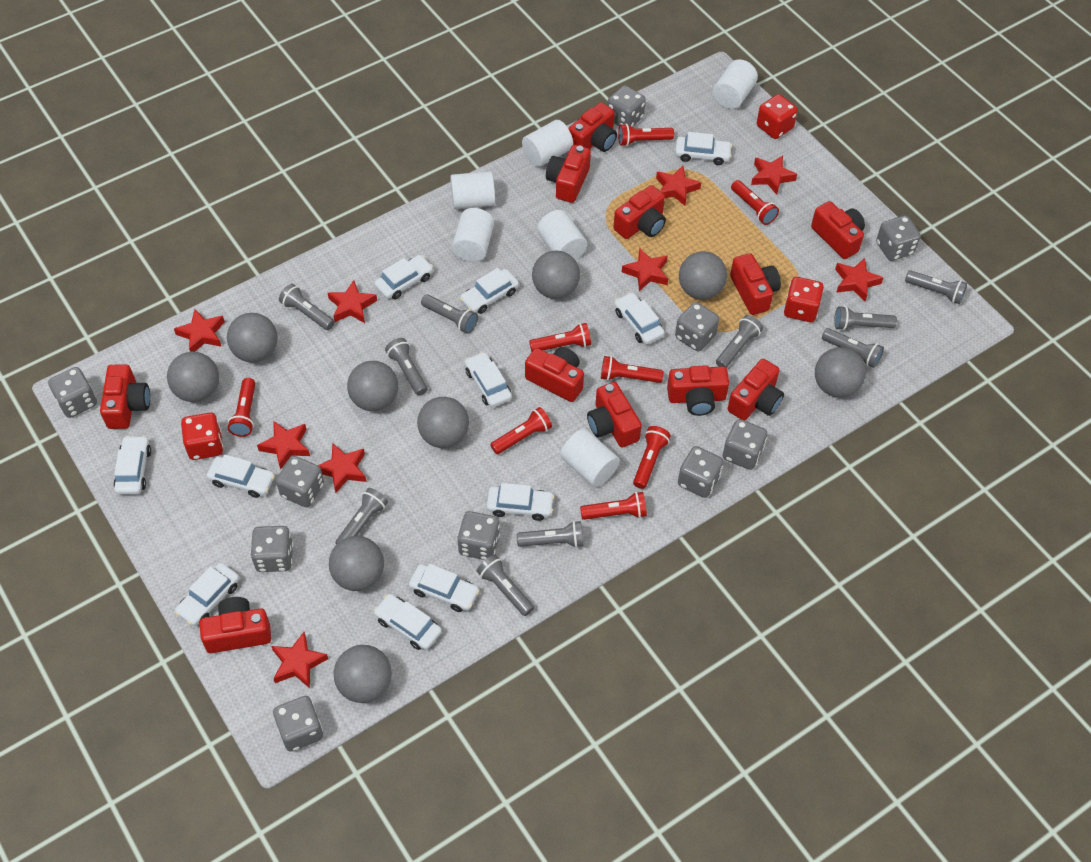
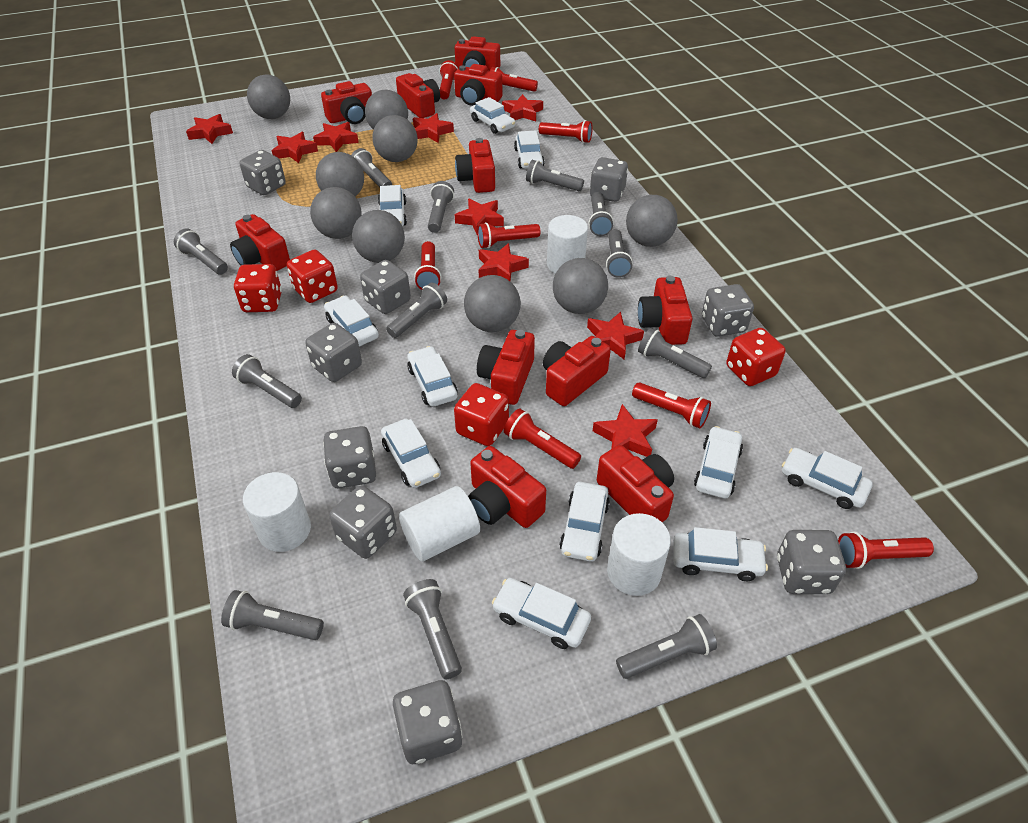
grey dice: [48,367,97,418] [250,526,293,572] [273,696,323,752] [276,456,324,507] [457,511,500,560] [607,85,646,127] [675,302,719,352] [678,446,724,498] [723,419,767,470] [876,215,921,261] = 10 -> [240,150,286,195] [305,323,362,382] [323,426,376,488] [329,486,397,559] [360,260,411,314] [393,680,462,764] [590,157,628,202] [702,284,754,337] [777,530,846,594] = 9
grey flashlight: [279,284,334,330] [335,488,388,545] [385,338,427,396] [421,294,478,334] [477,555,534,616] [517,521,583,548] [716,315,763,368] [822,328,884,368] [834,306,897,330] [905,270,967,304] = 10 -> [174,228,228,275] [221,590,324,640] [232,354,302,408] [351,148,392,187] [386,283,447,338] [403,579,462,679] [428,181,454,233] [526,160,584,191] [588,192,614,236] [606,229,633,278] [616,614,717,679] [638,328,712,378] = 12
red dice: [181,413,223,460] [757,94,798,139] [784,277,824,322] = 3 -> [234,264,282,312] [287,250,338,303] [454,383,509,446] [726,328,786,386] = 4
white cylinder: [450,171,495,209] [452,208,494,262] [522,120,573,167] [537,210,587,260] [560,429,620,487] [713,59,758,109] = 6 -> [243,472,311,552] [399,486,480,562] [547,215,588,274] [607,513,671,596] = 4

